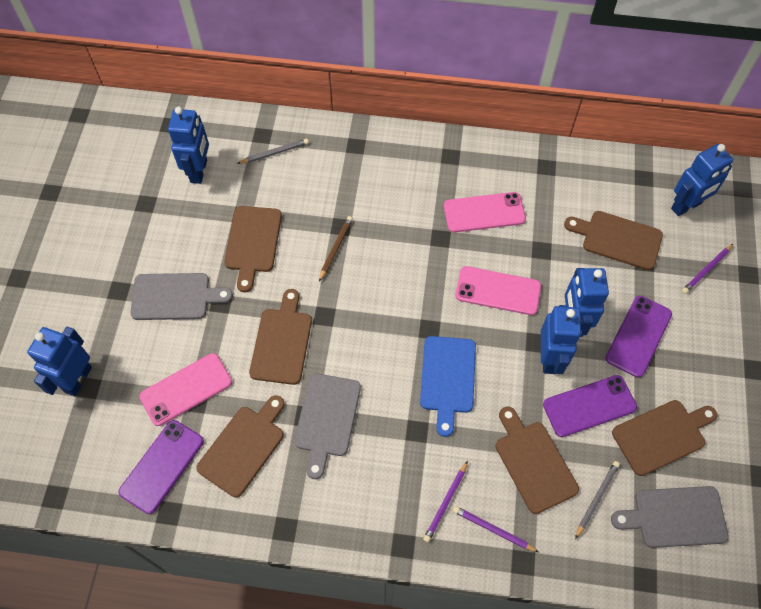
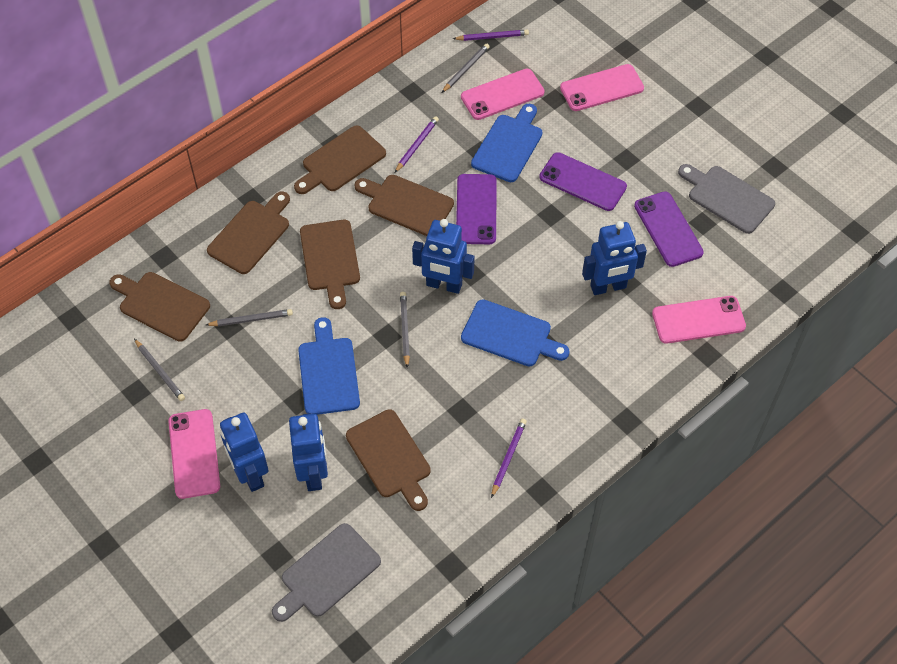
blue cutting board: [420,336,476,437] = 1 -> [298,317,360,415] [461,299,569,367] [471,104,543,182] = 3
blue robot: [27,327,92,396] [168,107,209,184] [541,305,581,374] [565,268,609,337] [671,144,733,216] = 5 -> [220,413,269,492] [289,413,328,491] [412,219,475,294] [582,221,647,295] = 4
brown pencil: [319,216,353,281] = 1 -> none = 0
grey cutting board: [130,273,233,320] [294,373,361,479] [611,486,729,548] = 3 -> [272,523,381,622] [678,164,775,234] = 2
grey pencil: [237,139,309,164] [575,461,620,539] = 2 -> [134,339,185,401] [206,309,293,326] [400,292,410,368] [442,44,490,93] = 4
pink phone: [139,353,232,426] [444,192,526,232] [455,266,541,315] = 3 -> [168,409,220,499] [461,69,545,120] [560,64,644,111] [652,296,746,344] = 4

